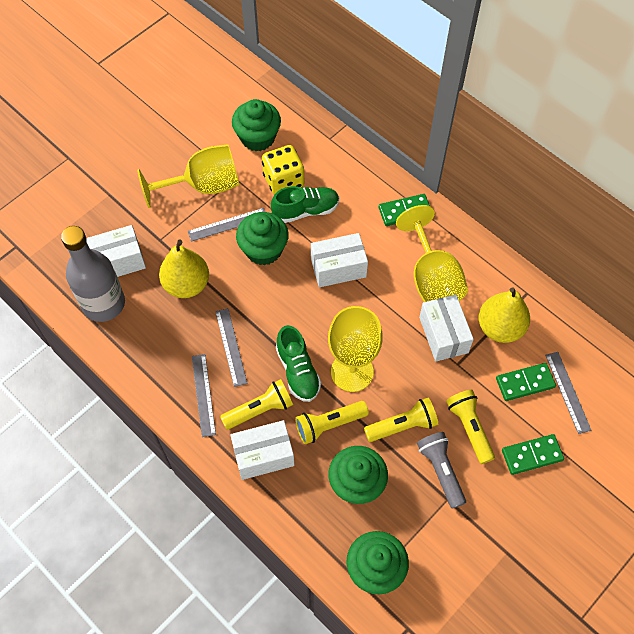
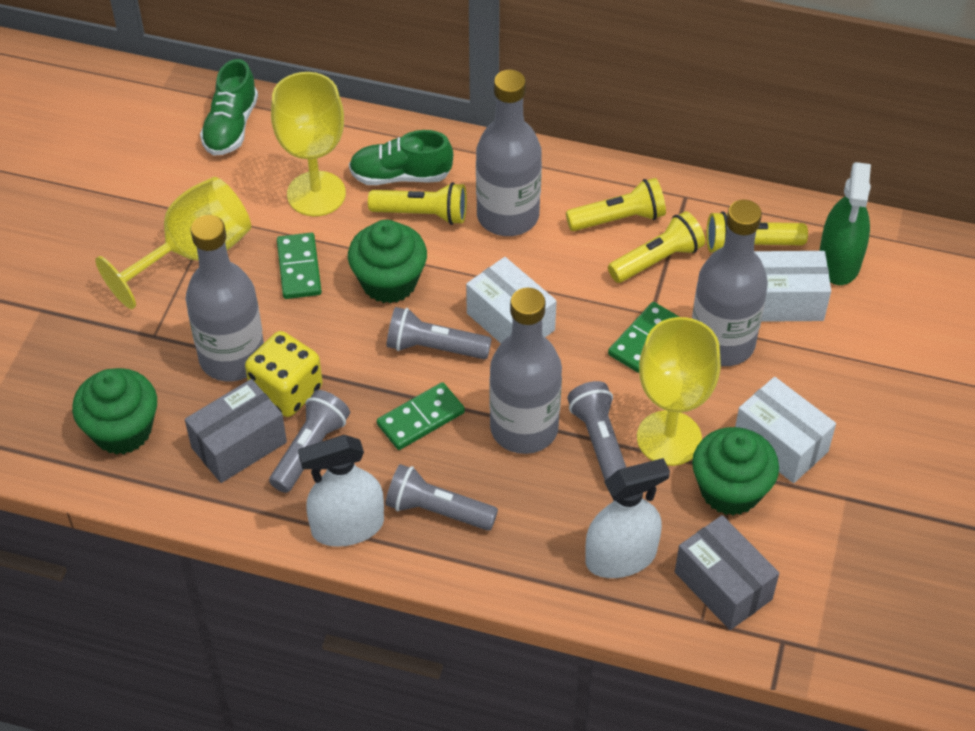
green cupcake: [232,99,281,151] [236,212,289,265] [328,446,388,504] [346,531,409,594] = 4 -> [72,368,157,455] [348,220,427,304] [692,427,779,516] = 3
green spray bottle: none = 0 -> [819,162,871,285] = 1
grey bottle: [61,226,125,322] = 1 -> [186,215,264,382] [476,70,542,236] [489,288,562,454] [692,200,768,366] = 4
grey box: none = 0 -> [185,379,287,483] [675,515,779,630] = 2
grey flashlight: [417,432,466,509] = 1 -> [269,390,350,493] [385,464,498,531] [386,307,492,359] [567,381,626,481] = 4
grey ruler: [188,208,265,242] [192,354,216,437] [215,308,248,387] [545,352,592,434] = 4 -> none = 0
white box: [86,225,146,277] [230,420,295,480] [311,233,368,287] [419,294,474,362] = 4 -> [466,257,557,343] [735,377,836,483] [754,251,831,322] = 3
white spray bottle: none = 0 -> [298,435,384,547] [585,458,670,578] = 2
yellow pear: [159,240,209,298] [479,287,530,343] = 2 -> none = 0

